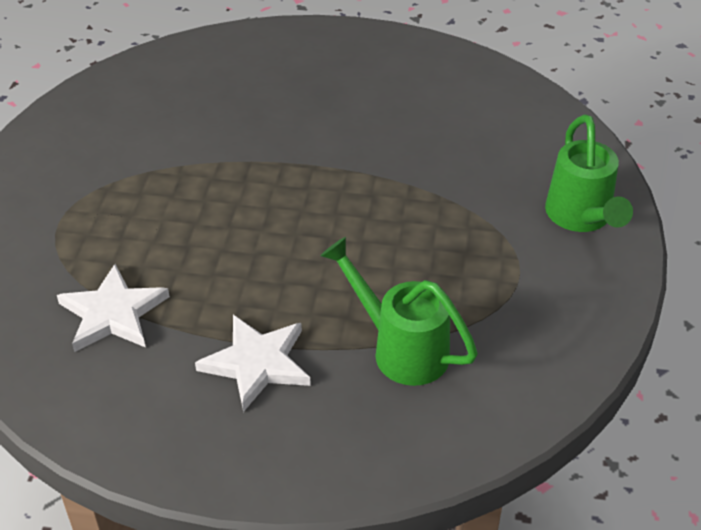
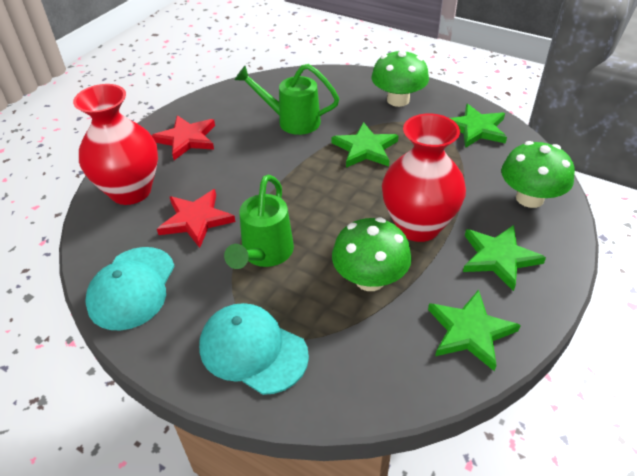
green mushroom: none = 0 -> [332,217,412,291] [371,49,429,107] [501,141,575,208] = 3
green star: none = 0 -> [331,122,399,168] [428,290,521,371] [450,104,507,148] [463,225,546,291] = 4
red star: none = 0 -> [151,115,215,160] [157,189,235,248] = 2
red vase: none = 0 -> [73,84,158,205] [382,113,466,242] = 2
turquoise cap: none = 0 -> [85,247,175,331] [199,303,309,395] = 2
white star: [57,264,170,352] [195,315,311,412] = 2 -> none = 0

